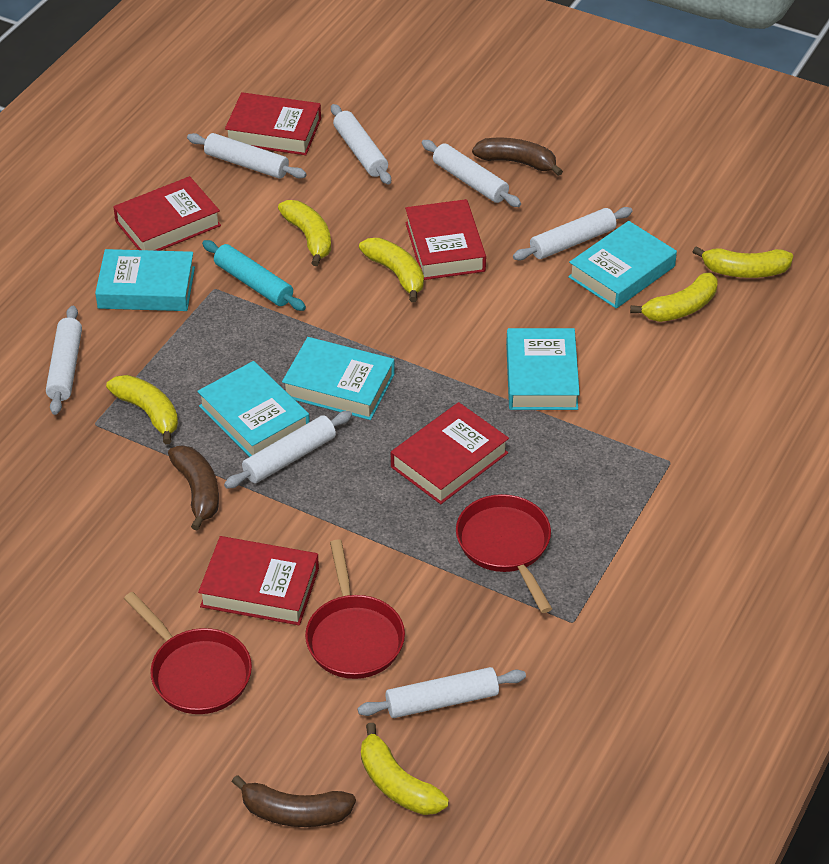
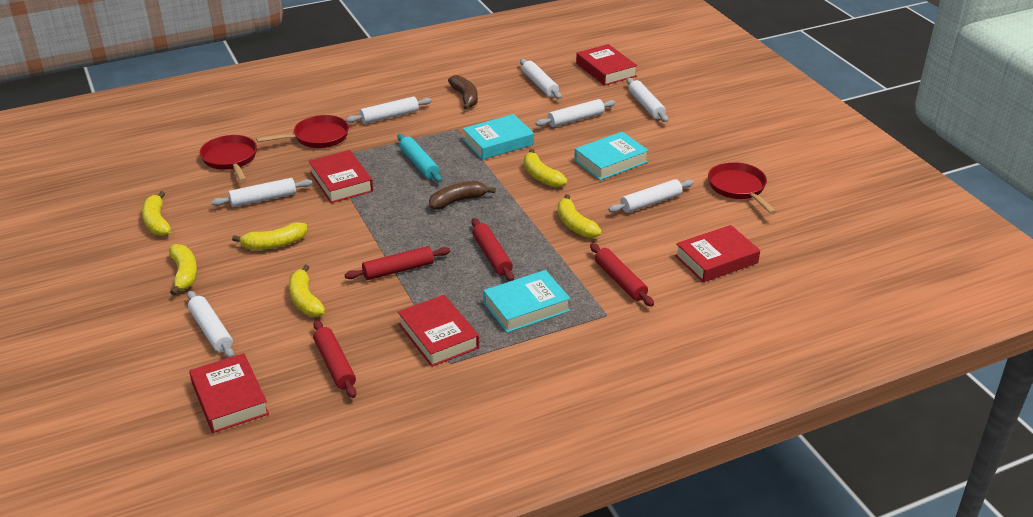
brown banana: [168,445,219,531] [232,775,356,827] [472,138,563,176] = 3 -> [429,181,496,210] [448,75,478,110] = 2
red rolling pin: none = 0 -> [313,320,356,398] [345,246,450,280] [472,218,514,281] [590,243,654,307] = 4
turquoise book: [95,249,195,311] [197,361,310,457] [282,337,395,420] [506,328,580,410] [568,221,677,309] = 5 -> [463,114,534,160] [483,270,571,333] [574,132,649,180] = 3

